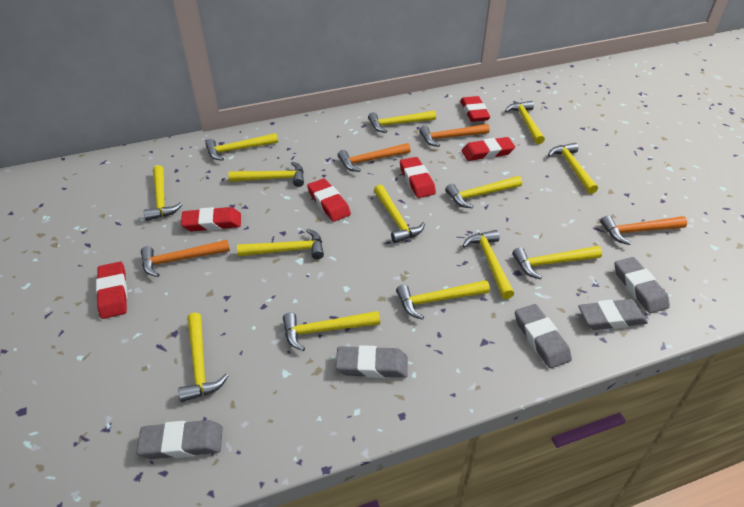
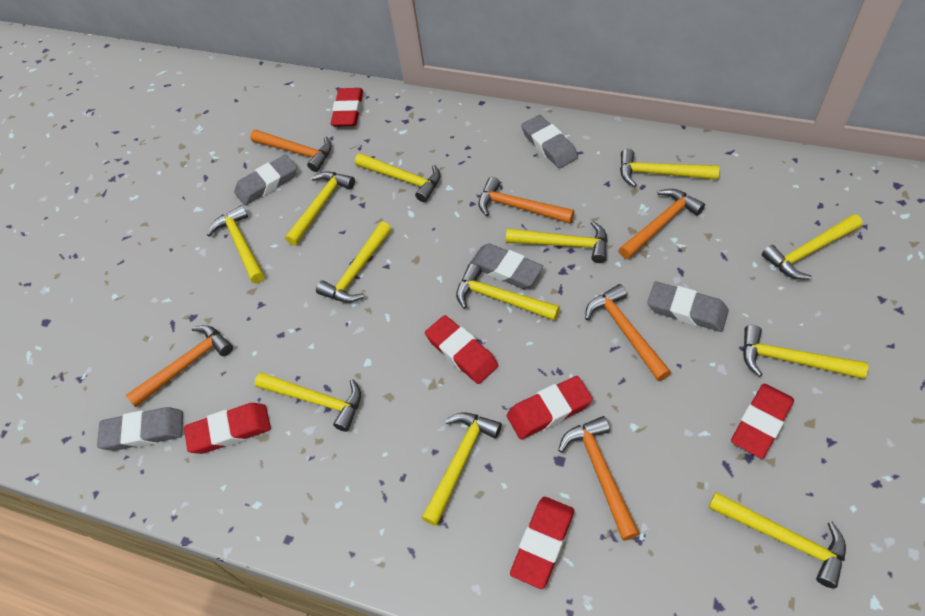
orange hammer: [141,240,230,277] [338,143,411,172] [419,124,490,147] [601,215,687,245] = 4 -> [126,325,233,407] [250,130,332,172] [478,177,574,224] [558,416,640,541] [585,284,671,381] [619,189,705,259] = 6
yellow hammer: [143,165,183,221] [178,313,228,402] [205,133,278,161] [228,162,304,187] [237,229,324,259] [283,311,380,351] [368,110,436,133] [374,184,425,243] [396,280,490,320] [445,176,522,209] [462,230,514,299] [505,101,545,144] [513,246,602,279] [548,143,598,194] = 14 -> [207,205,265,283] [255,372,361,432] [285,171,355,246] [316,222,392,303] [355,153,441,202] [422,413,502,526] [456,264,560,321] [506,221,607,263] [620,149,720,187] [708,492,846,589] [743,325,868,379] [762,214,863,279] = 12

